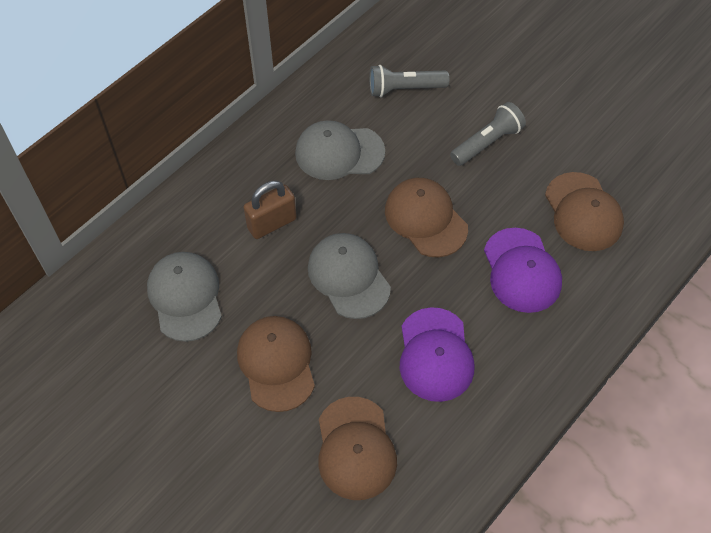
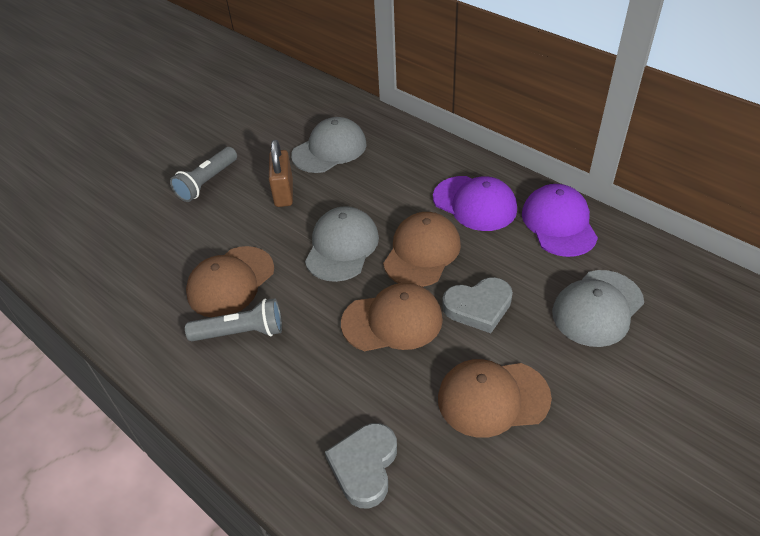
grey heart: none = 0 -> [325,423,397,508] [442,277,513,333] = 2

